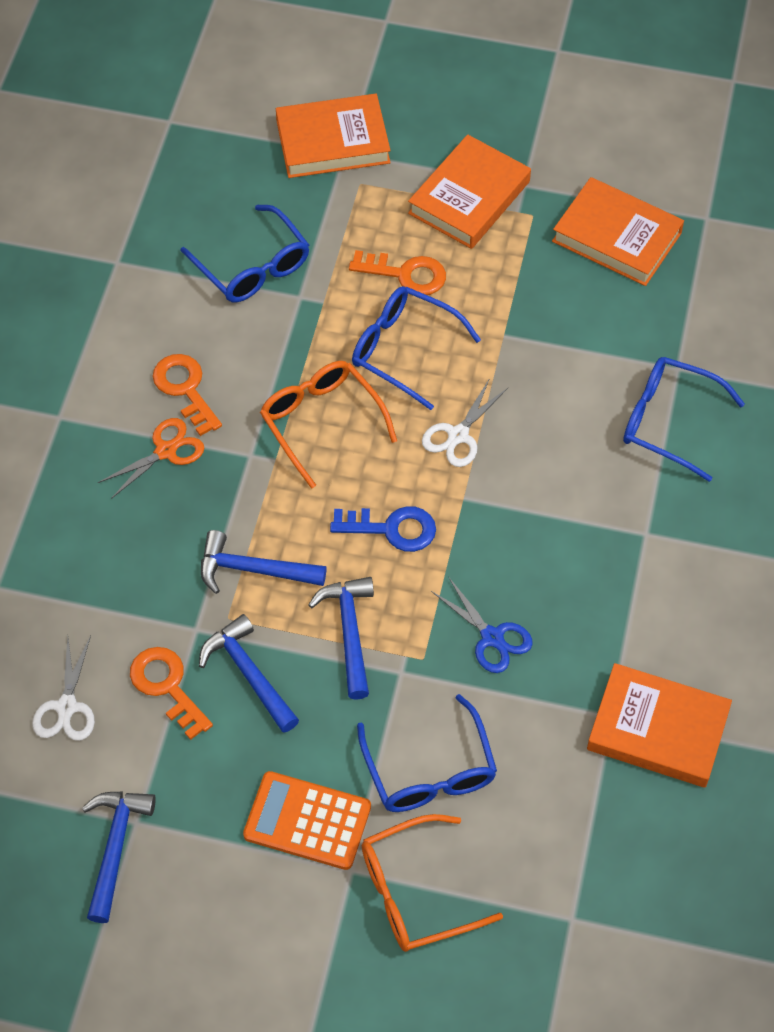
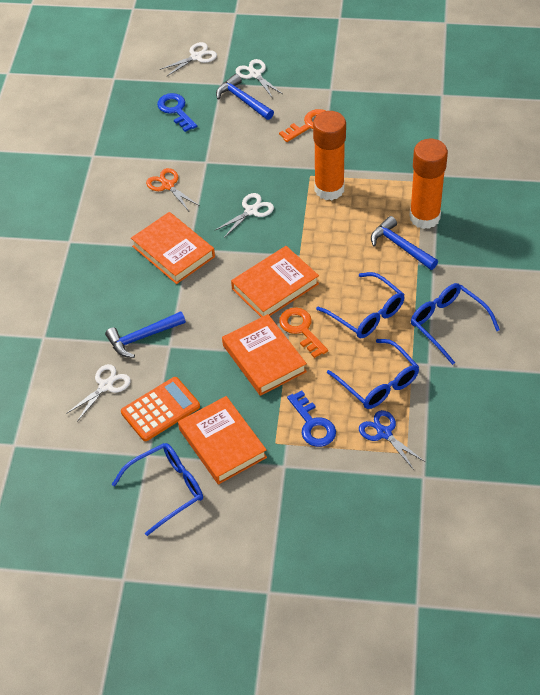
blue hammer: [82,791,156,923] [199,614,299,733] [201,530,327,594] [308,577,374,700] = 4 -> [105,311,186,358] [216,74,274,120] [371,216,438,270] = 3
blue key: [330,506,436,552] = 1 -> [157,93,197,132] [287,390,336,447] = 2
orange glasses: [260,361,397,489] [362,814,503,952] = 2 -> none = 0
orange glue stick: none = 0 -> [313,111,346,200] [409,139,448,229] = 2
orange key: [130,647,213,740] [152,354,222,436] [349,250,446,295] = 3 -> [279,109,326,142] [279,308,328,358] = 2
white scissors: [32,635,95,741] [422,378,508,467] = 2 -> [66,364,131,422] [159,42,217,77] [214,193,274,238] [236,59,283,97] = 4

